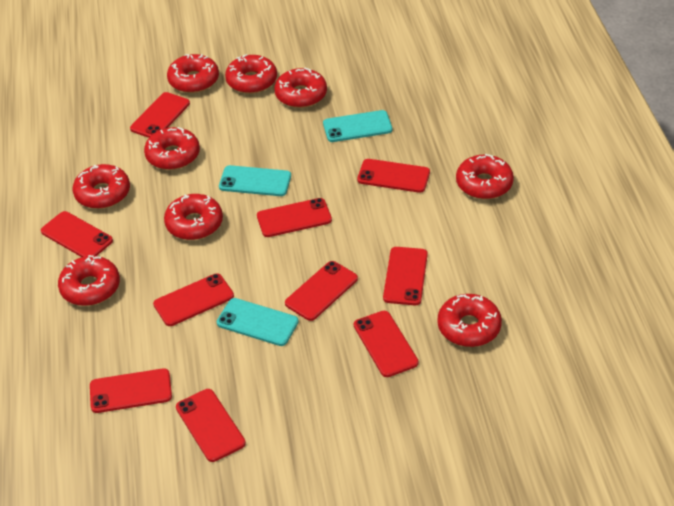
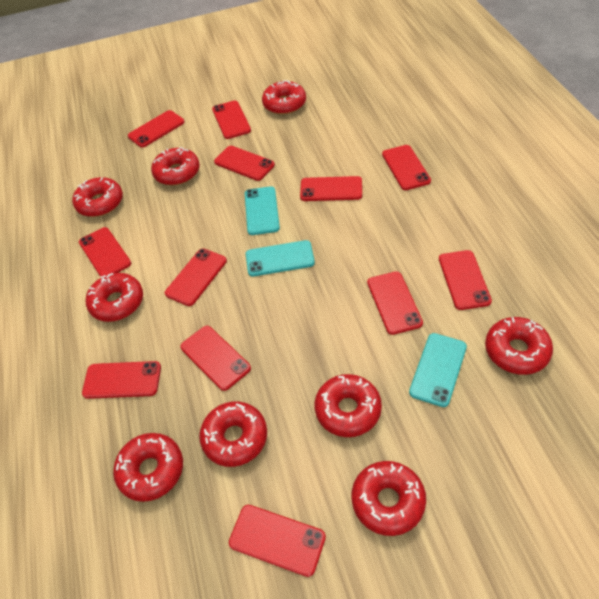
red phone: [41,211,113,257] [90,368,172,413] [130,92,190,138] [153,274,234,326] [176,389,246,462] [257,198,332,237] [285,261,358,321] [354,311,419,377] [357,159,430,193] [383,247,428,305] = 10 -> [79,227,131,277] [82,361,161,399] [128,110,185,148] [165,248,227,306] [180,326,251,391] [212,101,251,139] [214,146,275,181] [229,505,326,577] [300,176,362,201] [367,271,423,335] [382,145,431,190] [439,250,492,310] = 12

